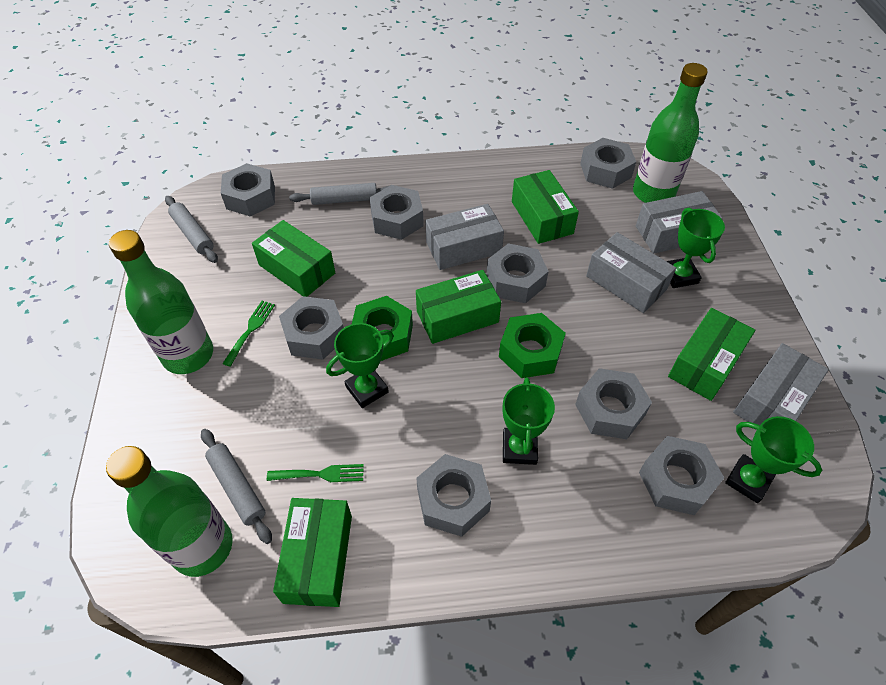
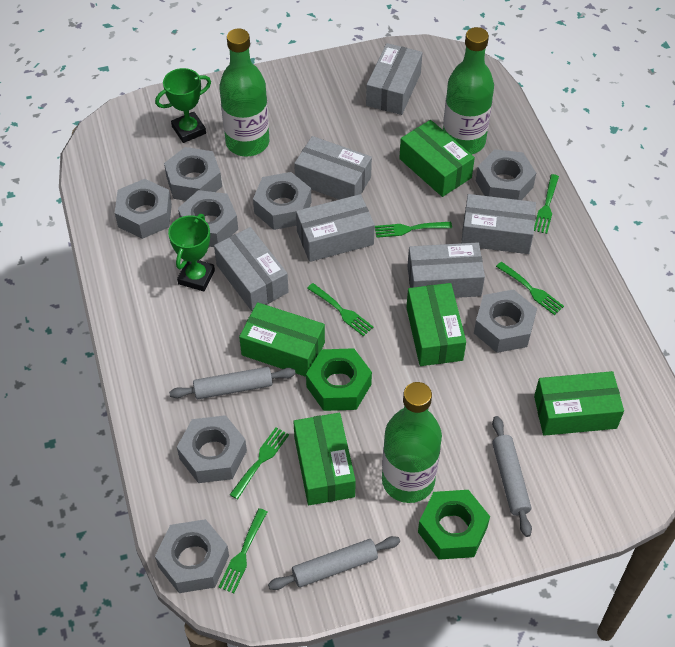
green fork: [222,301,275,367] [267,464,364,482] = 2 -> [219,508,267,593] [230,427,289,499] [307,283,374,336] [375,222,452,238] [496,262,564,315] [534,174,559,234] = 6
green trophy: [326,323,394,408] [502,377,555,465] [666,208,725,288] [725,416,822,503] = 4 -> [155,68,211,143] [168,214,215,291] = 2
grey box: [425,204,504,270] [586,232,676,313] [636,191,723,254] [733,343,829,425] = 4 -> [214,227,289,311] [294,136,372,200] [296,194,375,262] [366,43,422,115] [407,242,485,298] [461,194,536,254] = 6

